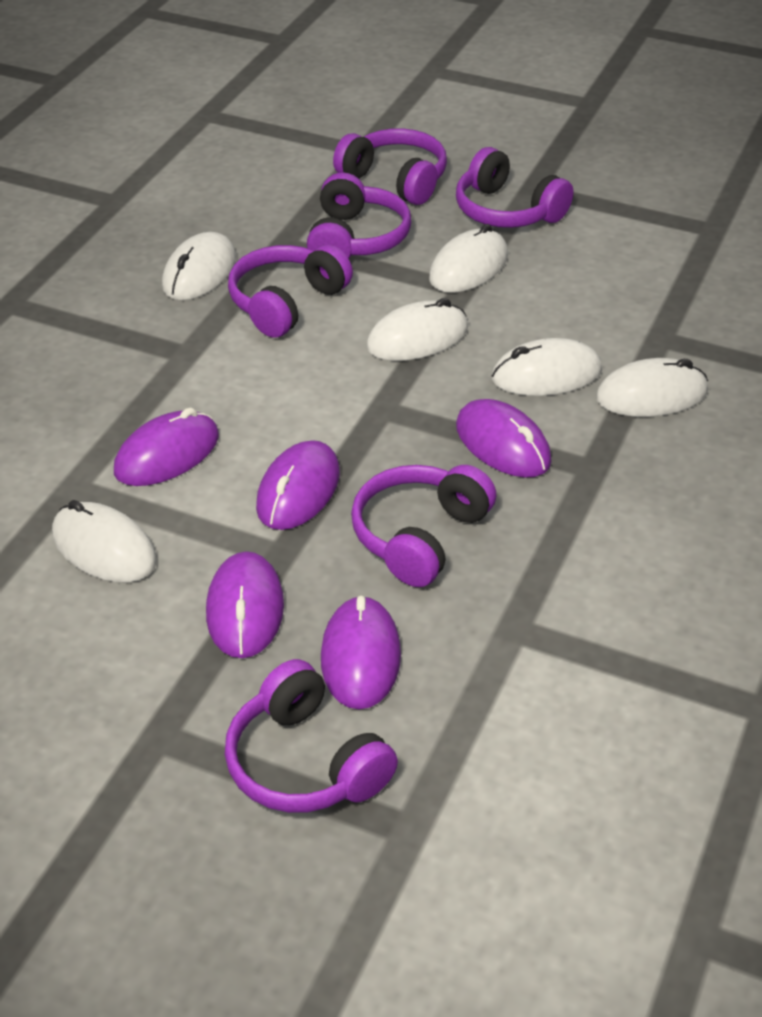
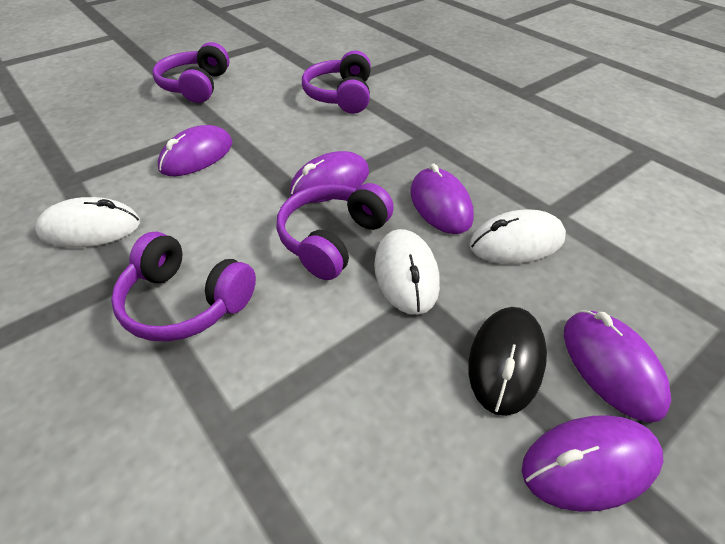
black mouse: none = 0 -> [468,307,547,416] = 1
purple headphones: [225,659,398,813] [228,245,353,338] [307,172,411,259] [333,128,447,205] [351,465,497,587] [456,147,574,228] = 6 -> [111,232,256,342] [153,42,230,103] [277,183,394,280] [302,51,371,114] = 4
white mouse: [52,500,157,582] [162,232,236,300] [366,298,468,361] [429,224,508,293] [492,338,602,396] [596,358,708,417] = 6 -> [35,197,140,248] [374,229,440,315] [469,209,566,264] = 3

